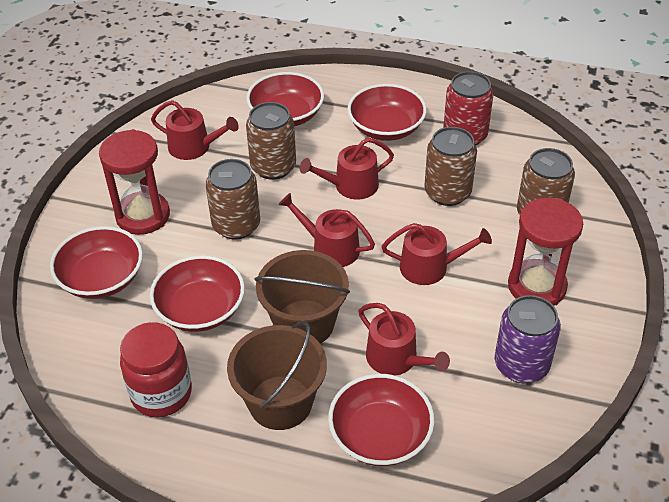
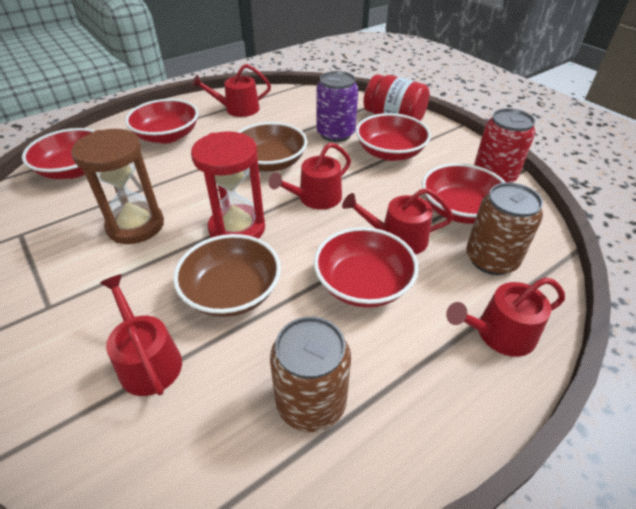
brown bowl: none = 0 -> [173,234,281,317] [238,122,307,172] = 2
brown bucket: [227,321,327,430] [254,250,350,344] = 2 -> none = 0
brown can: [205,159,260,240] [246,102,296,180] [424,127,477,206] [517,148,575,215] = 4 -> [270,316,351,432] [466,182,543,275] = 2
brown hourglass: none = 0 -> [71,129,164,244] = 1
red hourglass: [99,129,170,235] [508,198,583,306] = 2 -> [191,131,265,239] = 1

